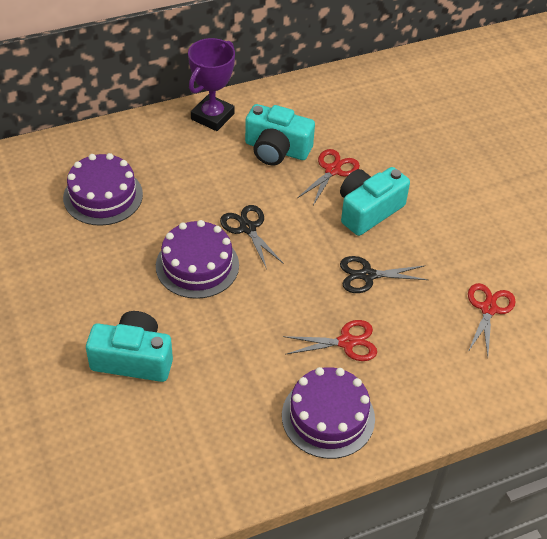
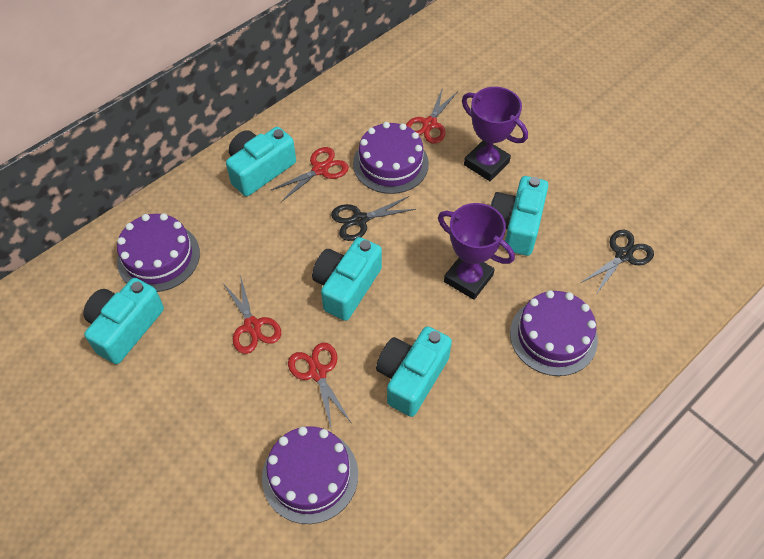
purple cake: [63,153,143,226] [156,220,239,299] [282,367,375,459] = 3 -> [117,213,200,292] [262,426,358,524] [353,122,429,194] [510,290,598,376] = 4
purple trophy: [188,38,235,131] = 1 -> [438,203,515,300] [462,87,528,181] = 2
red scissors: [283,320,377,361] [297,149,360,205] [468,283,516,356] = 3 -> [222,275,281,354] [271,147,349,202] [288,343,351,431] [406,87,458,144] = 4
turquoise camera: [86,311,173,382] [245,104,315,165] [340,167,410,236] = 3 -> [83,278,164,364] [226,127,296,196] [312,237,382,321] [376,326,452,417] [490,176,548,256] = 5

